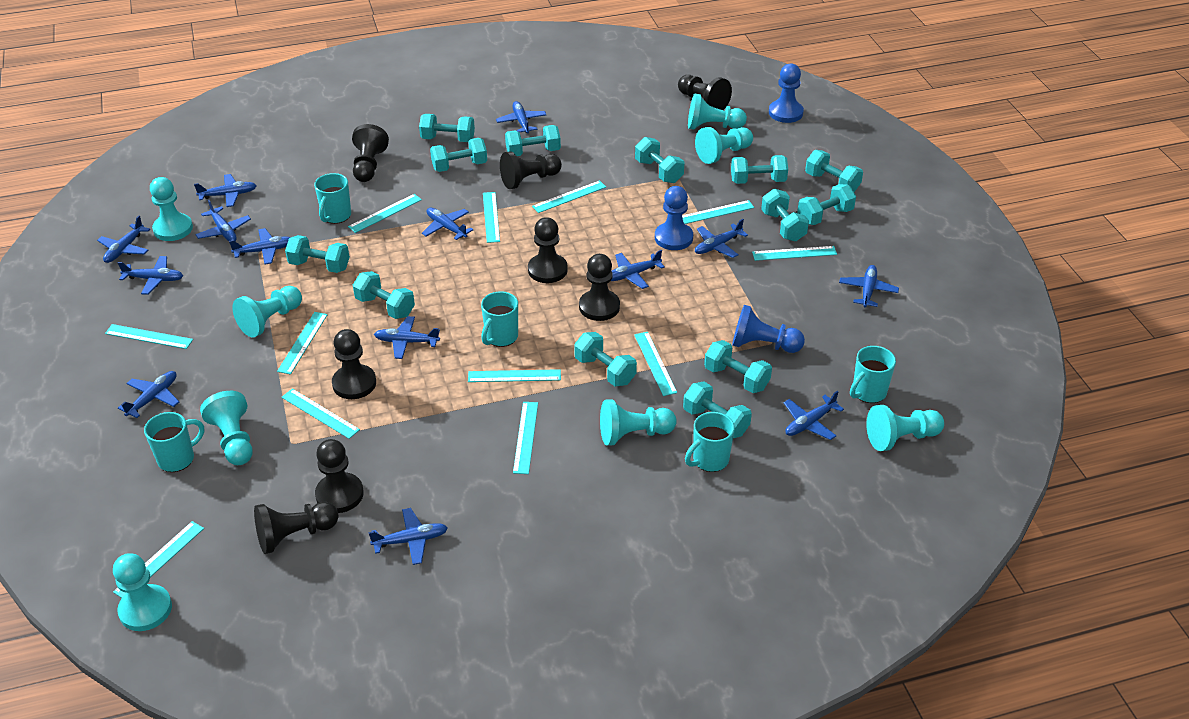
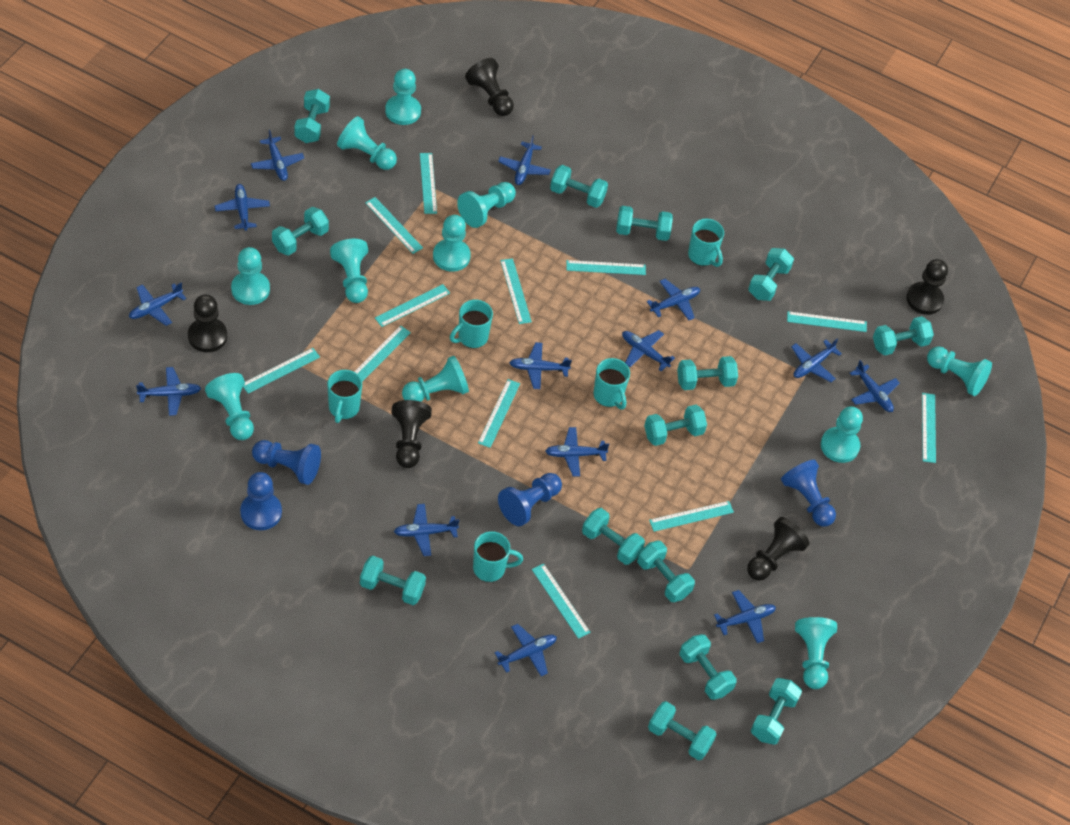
black pawn: [254,502,338,554] [315,439,364,513] [332,329,376,399] [352,124,389,182] [500,151,562,189] [528,217,568,283] [579,254,620,321] [678,75,732,110] = 8 -> [188,295,227,352] [392,400,432,468] [465,58,514,116] [747,517,809,581] [906,259,948,315] = 5
blue pawn: [655,186,693,250] [732,305,805,353] [769,64,804,123] = 3 -> [240,472,282,530] [252,440,321,485] [498,473,562,526] [781,460,836,527] = 4
turquoise dumbbell: [285,235,350,273] [353,271,415,319] [419,114,475,142] [430,138,487,172] [505,125,561,156] [574,332,637,387] [635,137,684,183] [683,382,752,438] [704,340,772,393] [731,155,788,184] [761,189,809,241] [797,184,856,225] [805,150,863,192] = 13 -> [272,207,329,256] [294,89,330,143] [360,556,426,605] [550,165,608,208] [582,508,645,565] [616,206,673,241] [637,541,695,602] [644,405,707,446] [648,701,717,760] [677,356,738,390] [679,634,737,700] [748,248,794,301] [751,678,802,745] [873,316,934,356] = 14
turquoise pawn: [113,553,172,631] [150,177,193,241] [200,391,253,465] [232,286,302,338] [600,399,677,446] [688,94,747,129] [695,127,753,164] [866,405,944,451] = 8 -> [205,373,254,440] [231,247,270,305] [330,239,368,303] [337,116,397,170] [385,69,421,125] [402,356,469,402] [433,215,471,272] [457,182,516,228] [795,617,837,689] [821,406,863,463] [927,346,992,396] = 11

